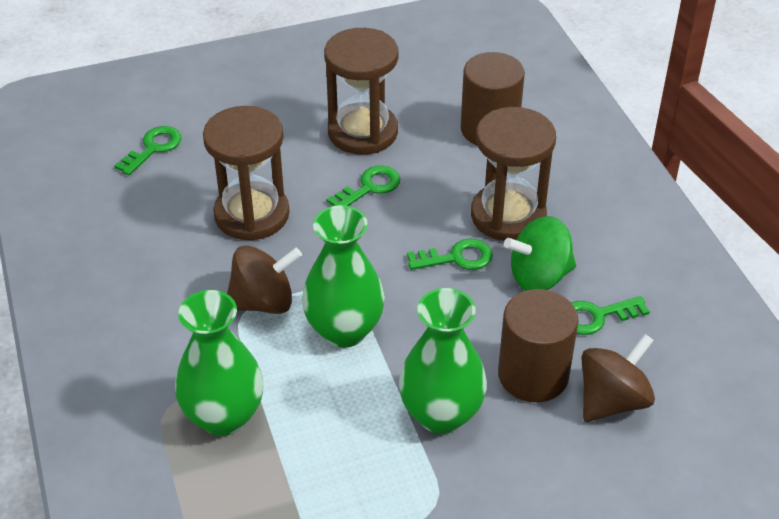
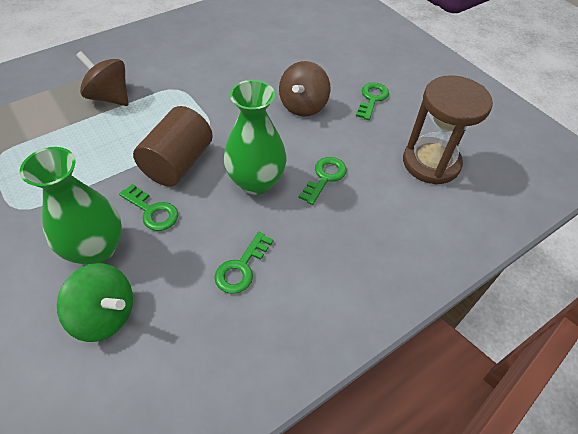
brown cylinder: [461,52,525,146] [498,289,579,402] = 2 -> [133,106,213,187] = 1
brown hourglass: [203,106,290,241] [324,28,399,155] [471,107,556,241] = 3 -> [403,75,493,185] = 1
green vase: [175,290,263,436] [302,205,385,348] [399,288,487,434] = 3 -> [20,147,122,265] [224,80,287,195] = 2

